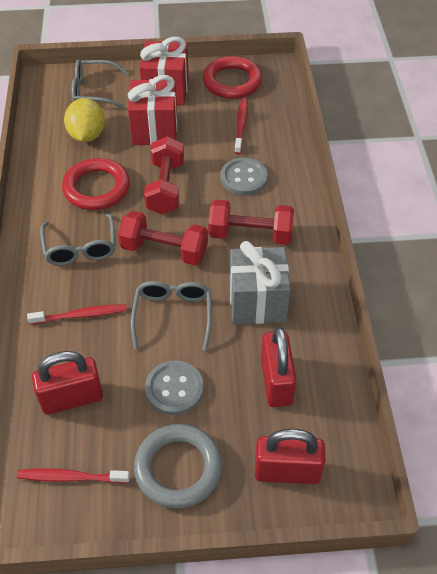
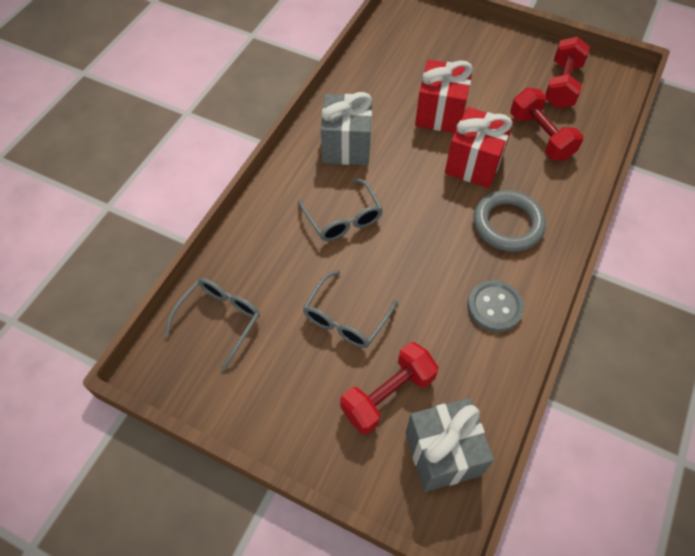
grey button: [145,360,204,415] [220,158,268,196] = 2 -> [468,280,524,332] = 1
grey gift: [230,241,291,324] = 1 -> [321,92,372,165] [406,398,494,492] = 2
red padlock: [32,351,103,415] [255,429,326,484] [261,327,297,407] = 3 -> none = 0
red ring: [62,158,130,210] [203,56,262,99] = 2 -> none = 0
red toothbrush: [17,468,130,484] [27,304,127,325] [234,98,248,154] = 3 -> none = 0
yellow lemon: [64,98,105,142] = 1 -> none = 0

